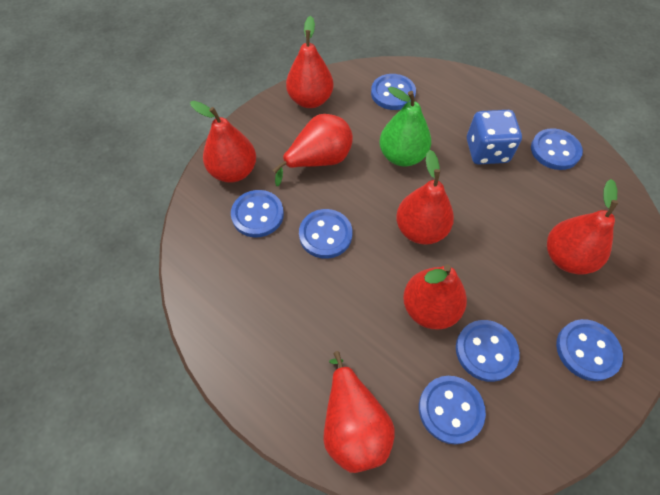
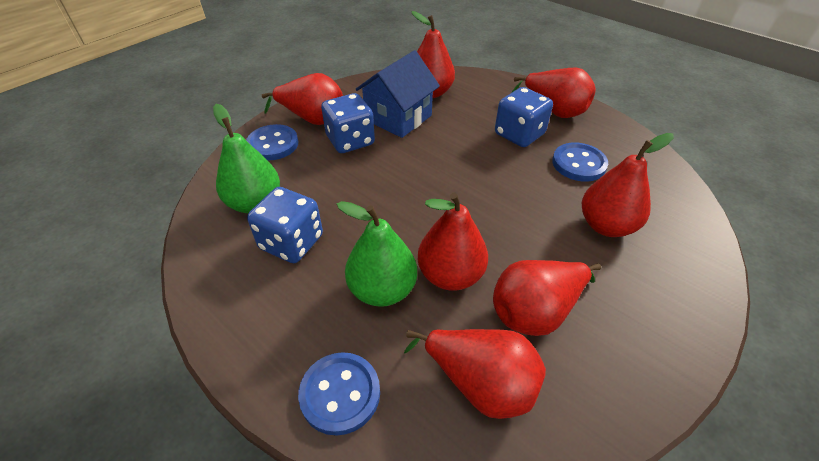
blue button: [231,190,284,238] [299,209,352,259] [371,74,416,110] [419,376,486,444] [456,320,520,382] [531,128,583,170] [556,319,623,381] = 7 -> [246,124,298,161] [298,352,380,436] [552,142,608,182] = 3
blue dice: [467,110,522,164] = 1 -> [247,187,323,263] [321,93,375,153] [495,87,553,147] = 3
blue house: none = 0 -> [356,50,440,138] = 1
green pear: [379,87,431,166] = 1 -> [213,104,280,213] [337,201,417,307] = 2

